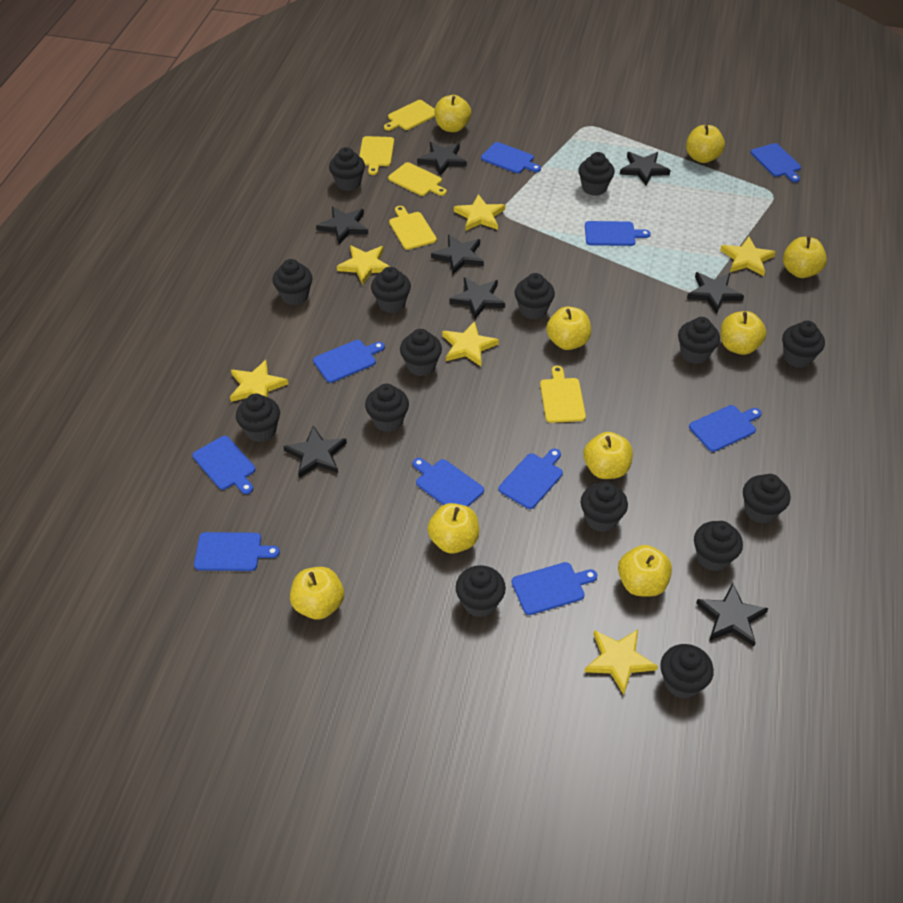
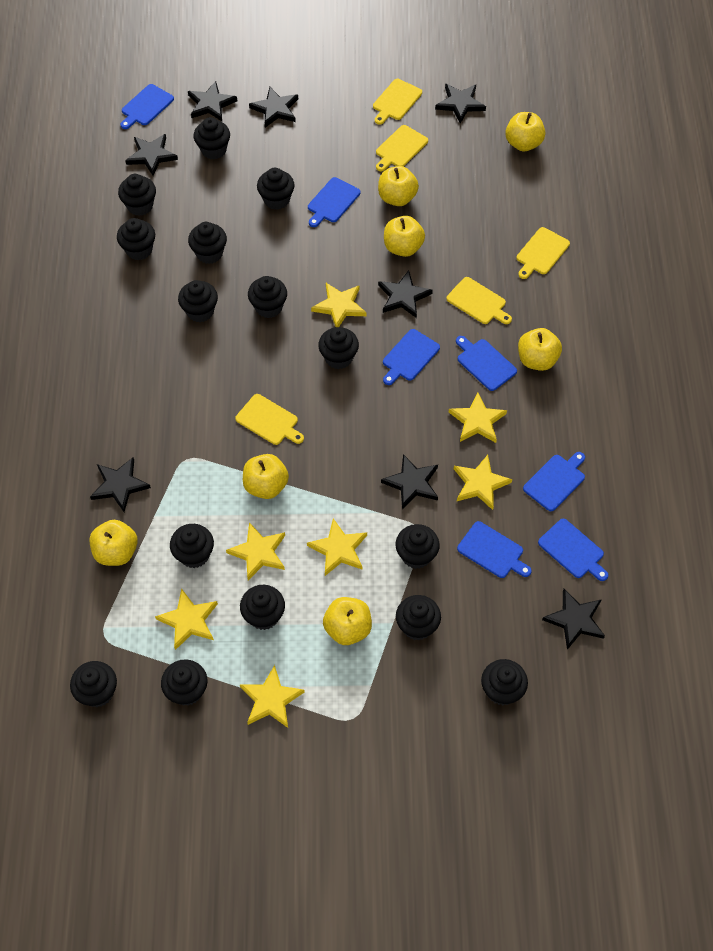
blue cutting board: [192,436,256,494] [194,532,280,571] [313,340,385,383] [413,458,484,507] [481,142,541,173] [499,449,563,509] [512,562,597,615] [585,221,651,246] [689,405,762,452] [751,143,801,182] = 10 -> [120,84,174,129] [308,177,360,227] [383,329,440,385] [456,336,517,391] [457,521,532,578] [523,452,585,511] [538,519,608,581] = 7
yellow apple: [290,567,344,619] [428,503,479,554] [435,95,471,132] [546,306,591,350] [583,432,633,479] [618,545,672,597] [686,125,725,163] [721,311,766,355] [783,236,827,278] = 9 -> [89,520,138,566] [243,454,289,499] [323,597,372,645] [378,166,419,206] [384,216,425,257] [505,112,545,151] [518,328,562,371] = 7
yellow star: [230,360,288,402] [337,245,390,285] [442,321,499,366] [454,194,505,231] [584,629,658,695] [720,236,776,276] = 6 -> [155,588,218,650] [226,522,285,581] [240,665,305,728] [307,518,367,576] [311,283,367,327] [449,392,507,443] [454,455,512,510] = 7

